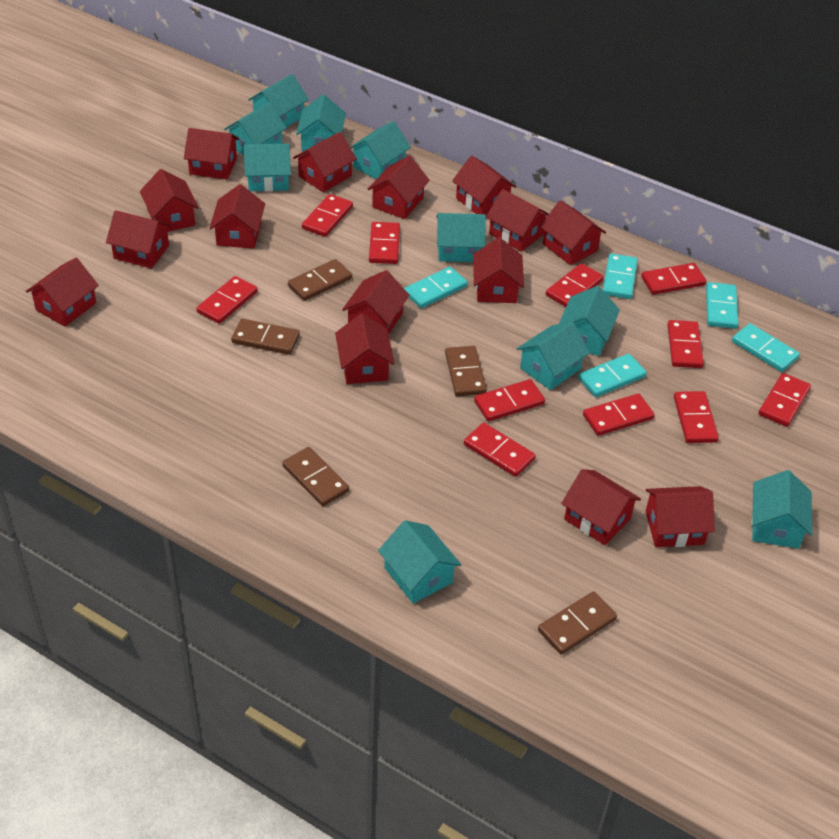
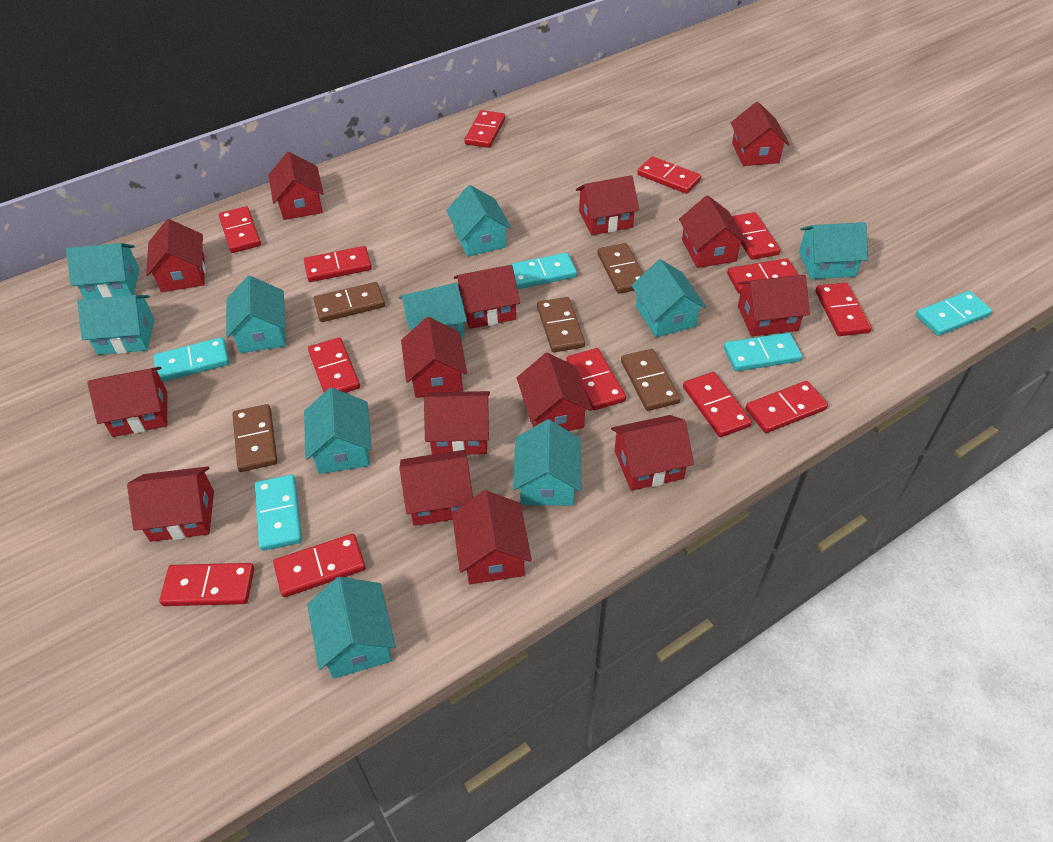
red domino: [197,276,258,324] [302,194,353,237] [369,222,400,264] [464,423,536,477] [474,379,545,421] [546,263,604,307] [583,393,655,436] [641,263,706,295] [667,320,704,368] [674,391,719,443] [758,373,811,427] = 11 -> [159,563,254,606] [219,206,261,253] [273,534,365,597] [304,246,372,282] [308,337,360,393] [464,110,505,148] [566,348,626,410] [637,156,701,194] [683,372,752,437] [727,258,798,294] [732,212,780,260] [746,381,828,433] [815,283,872,336] = 13

